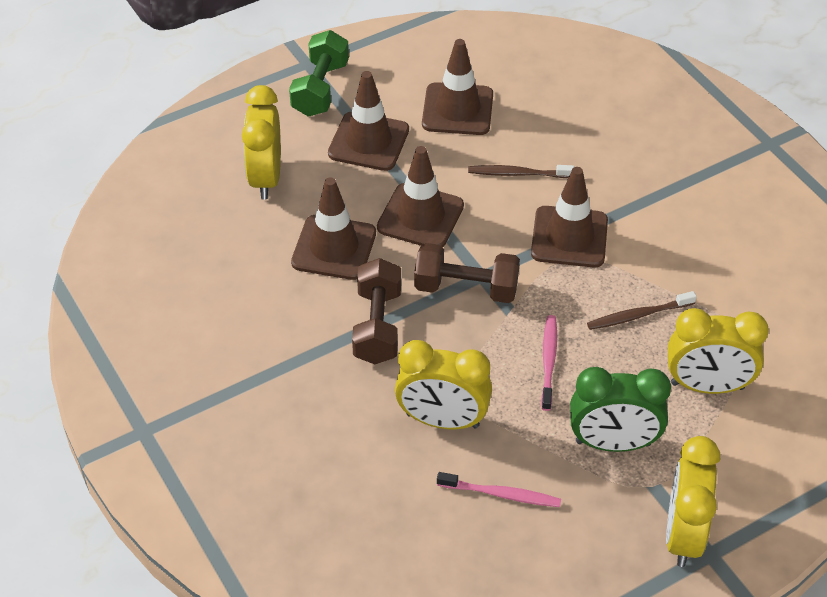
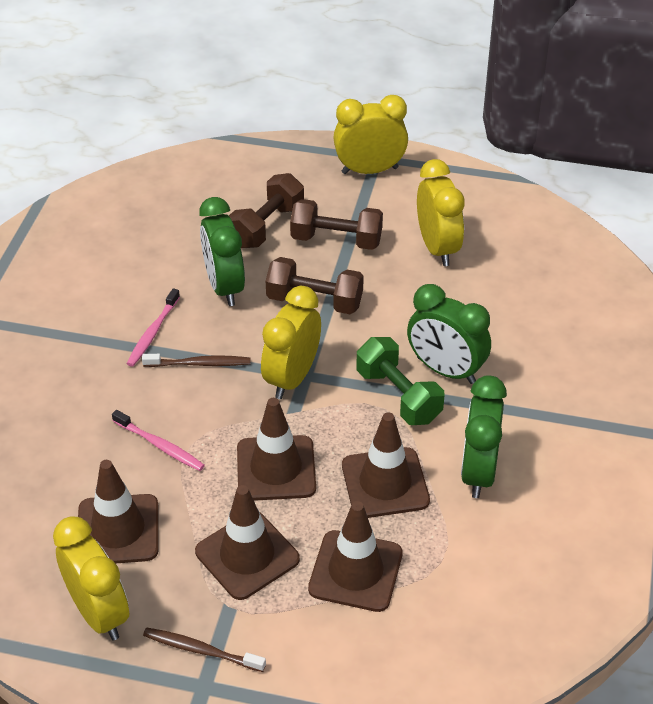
brown dumbbell: [352,258,401,364] [414,243,520,303] = 2 -> [229,173,304,248] [266,257,364,314] [290,199,383,250] = 3
green clock: [570,367,671,452] = 1 -> [199,197,245,306] [407,284,491,384] [461,375,507,498] = 3

